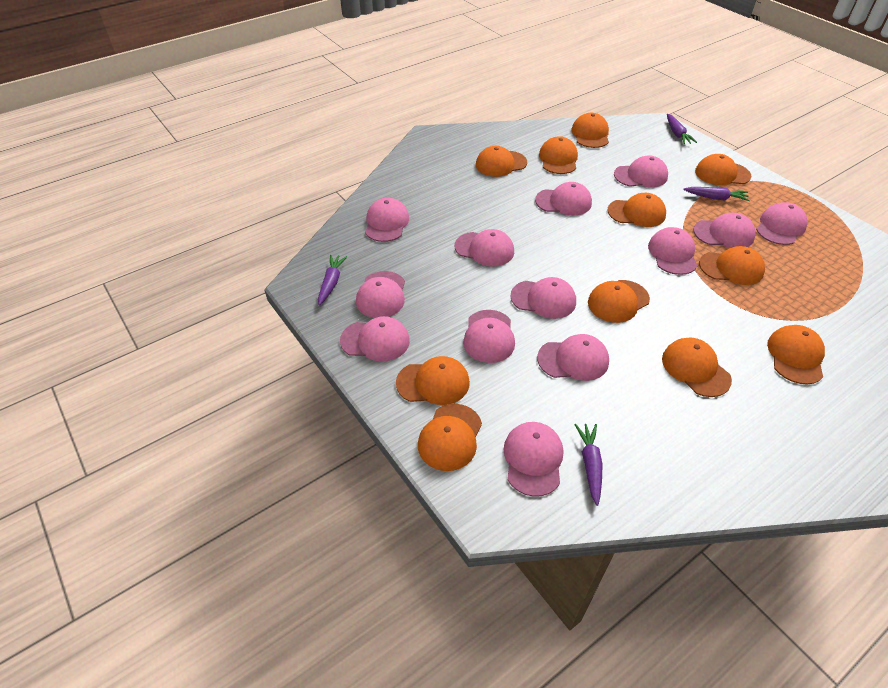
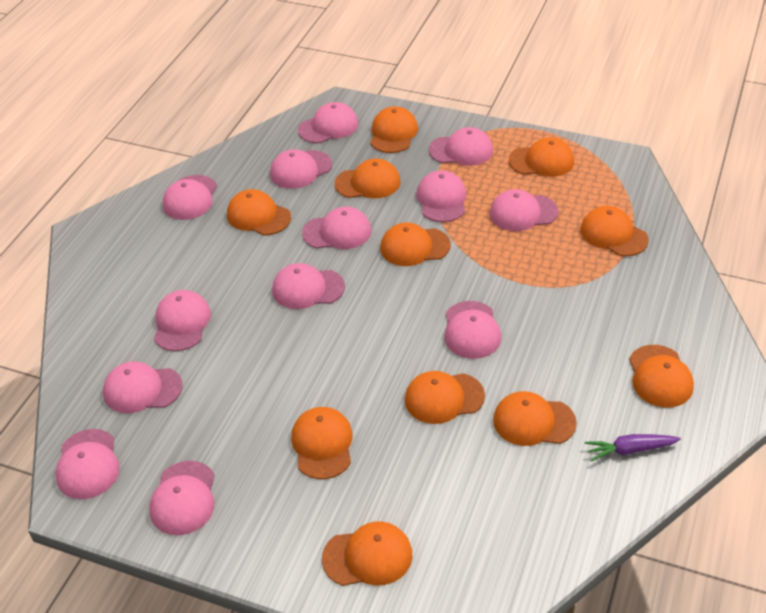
purple carrot: [318,255,347,305] [574,424,603,506] [667,114,697,144] [683,187,750,201] = 4 -> [585,434,681,461] = 1

